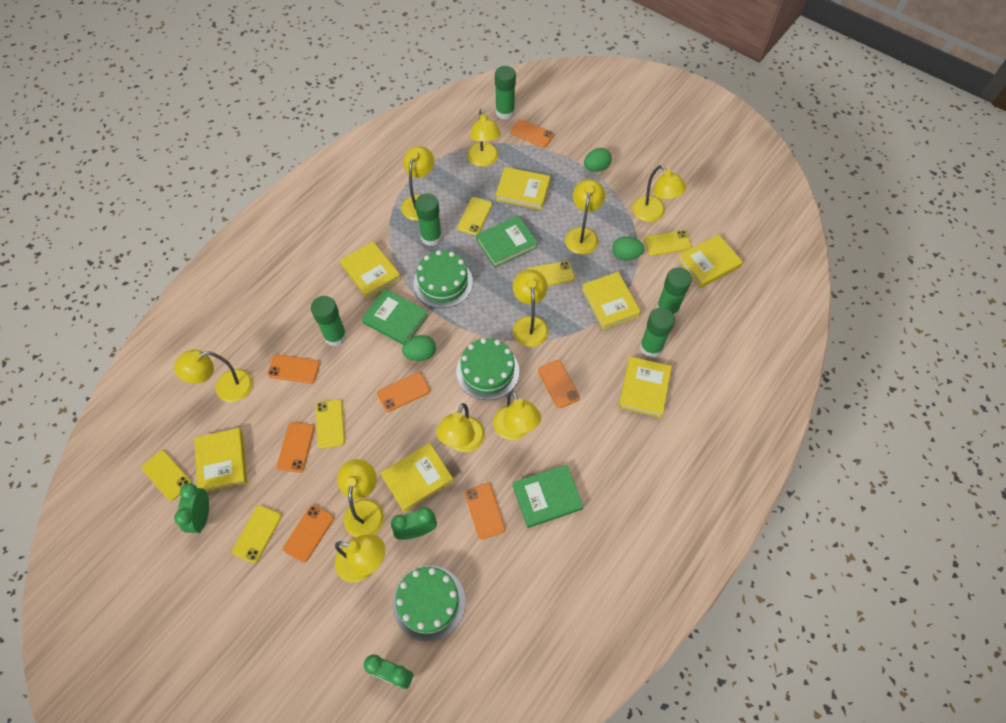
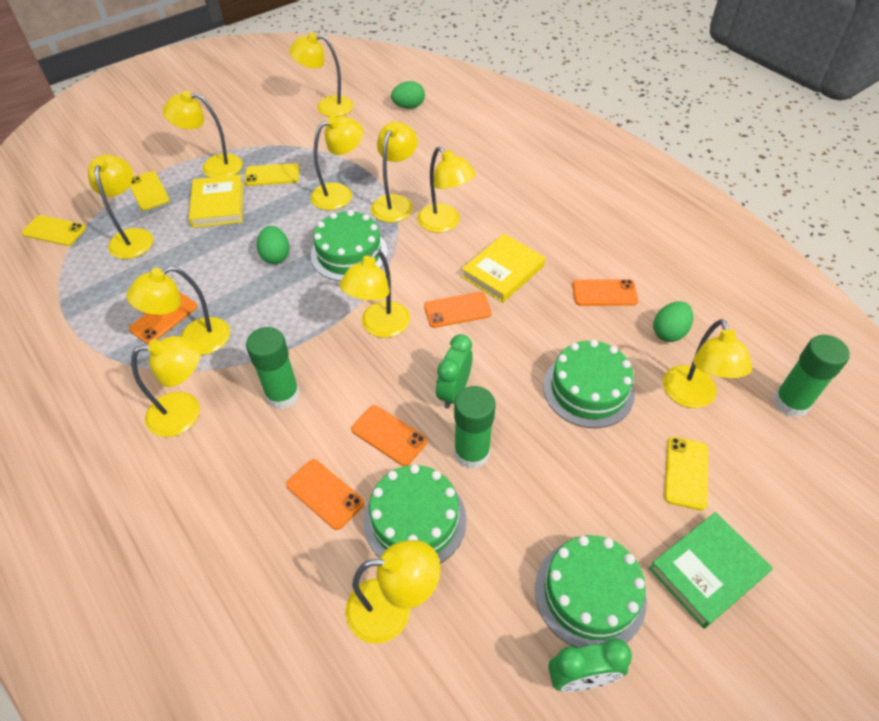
green book: [361,289,428,345] [476,216,538,268] [512,465,583,528] = 3 -> [649,512,773,628] = 1
green cake: [392,566,465,641] [414,250,473,308] [456,338,519,400] = 3 -> [311,210,388,281] [364,464,467,564] [535,535,647,648] [543,340,635,428] = 4
green clock: [174,483,209,533] [364,654,413,689] [391,507,437,540] = 3 -> [436,334,473,409] [548,638,632,692] = 2
green glue stick: [311,296,347,346] [415,193,442,246] [495,66,516,120] [640,307,675,358] [657,267,692,316] = 5 -> [246,327,300,409] [454,386,496,469] [773,335,850,418] = 3
orange phone: [267,355,320,384] [277,422,314,473] [283,505,334,563] [377,372,430,412] [465,483,505,539] [510,119,554,148] [538,360,580,408] = 7 -> [129,292,198,344] [286,459,364,530] [351,405,427,466] [424,292,492,328] [572,279,638,306] = 5
yellow book: [194,428,247,493] [340,241,401,299] [380,443,454,513] [496,167,550,210] [581,272,641,330] [619,357,672,418] [677,234,743,288] = 7 -> [189,174,243,228] [461,234,545,303] = 2
yellow lamp: [174,350,253,402] [335,535,385,583] [337,459,384,537] [401,146,434,221] [436,403,485,452] [467,109,501,167] [493,391,541,440] [513,269,548,347] [565,179,606,255] [632,165,686,222] = 10 -> [88,155,153,259] [126,266,230,355] [131,336,201,437] [162,91,243,177] [289,33,353,117] [311,116,363,210] [339,249,410,338] [345,540,440,644] [371,122,417,223] [417,146,476,233] [663,319,752,408] = 11
yellow phone: [142,450,192,501] [232,505,282,563] [316,399,345,449] [457,197,492,235] [527,261,574,286] [644,230,692,256] = 6 -> [22,215,86,246] [130,171,170,211] [244,163,299,186] [664,437,708,510] = 4

